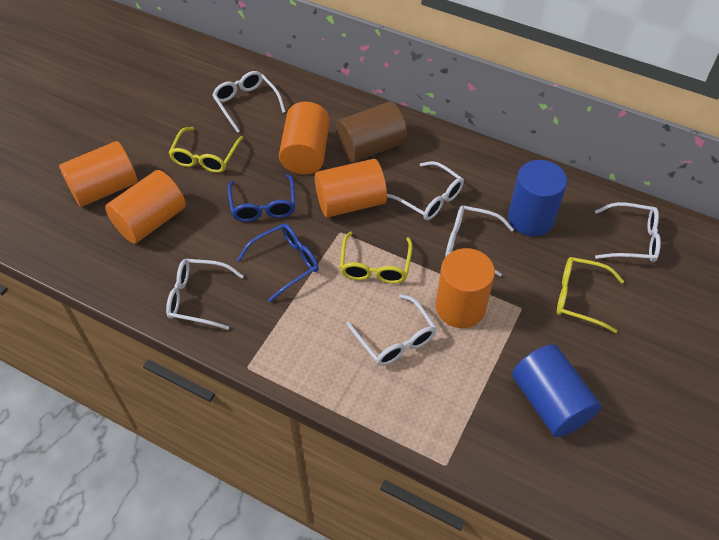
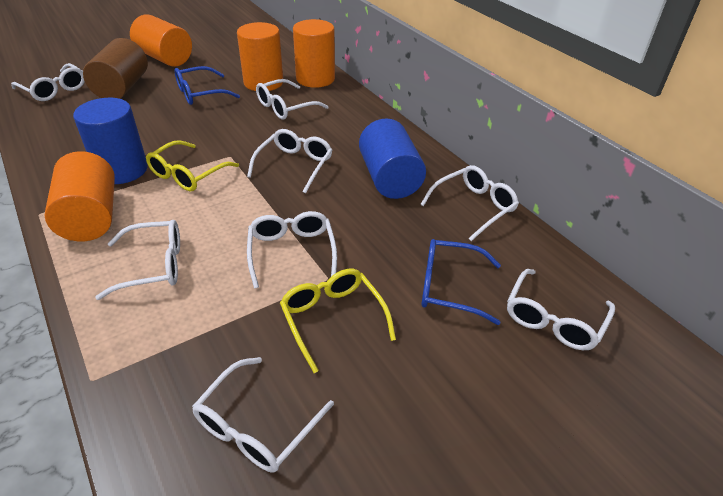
orange cylinder: [59,141,138,207] [105,170,186,244] [279,102,330,175] [315,159,387,218] [436,248,495,328] = 5 -> [45,151,115,241] [130,14,192,67] [237,22,283,91] [293,19,335,88] = 4
white glasses: [166,259,244,330] [212,71,286,133] [346,294,437,366] [387,161,464,220] [445,205,514,277] [595,202,661,262] = 6 -> [11,63,85,101] [95,220,180,300] [192,357,334,473] [247,129,332,194] [247,211,337,289] [256,79,329,120] [420,165,519,241] [507,269,615,350] = 8
yellow glasses: [169,127,243,173] [340,232,412,284] [557,257,624,333] = 3 -> [146,140,239,191] [280,269,396,373] = 2

